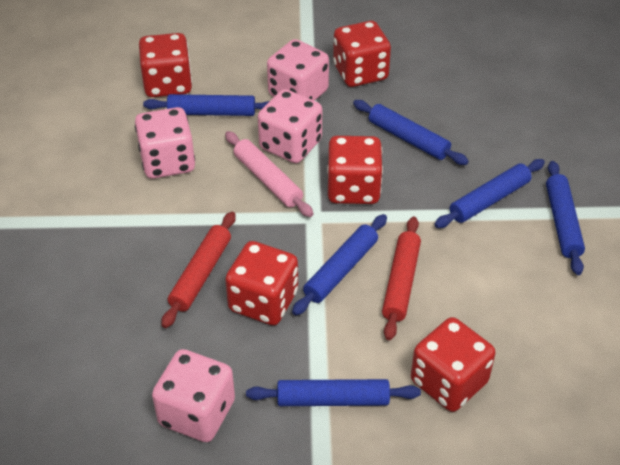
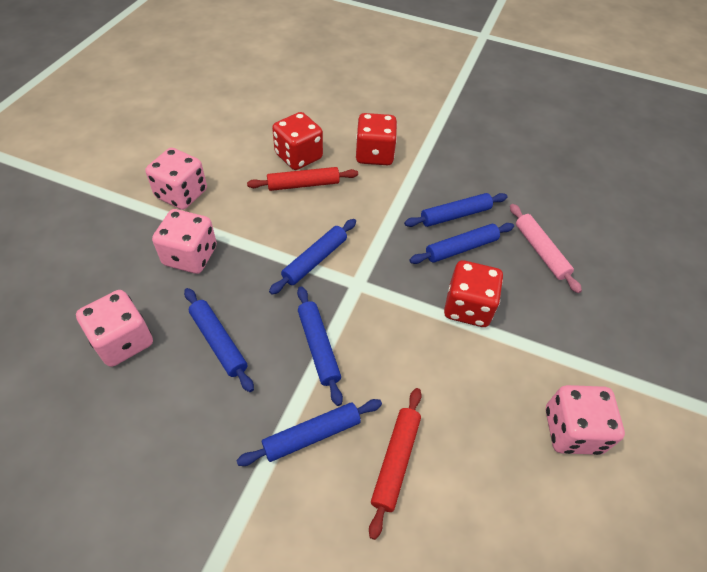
red dice: [139,33,192,97] [225,241,298,325] [327,136,383,204] [333,21,391,87] [411,317,495,412] = 5 -> [272,112,323,170] [356,113,397,165] [444,260,503,327] = 3

